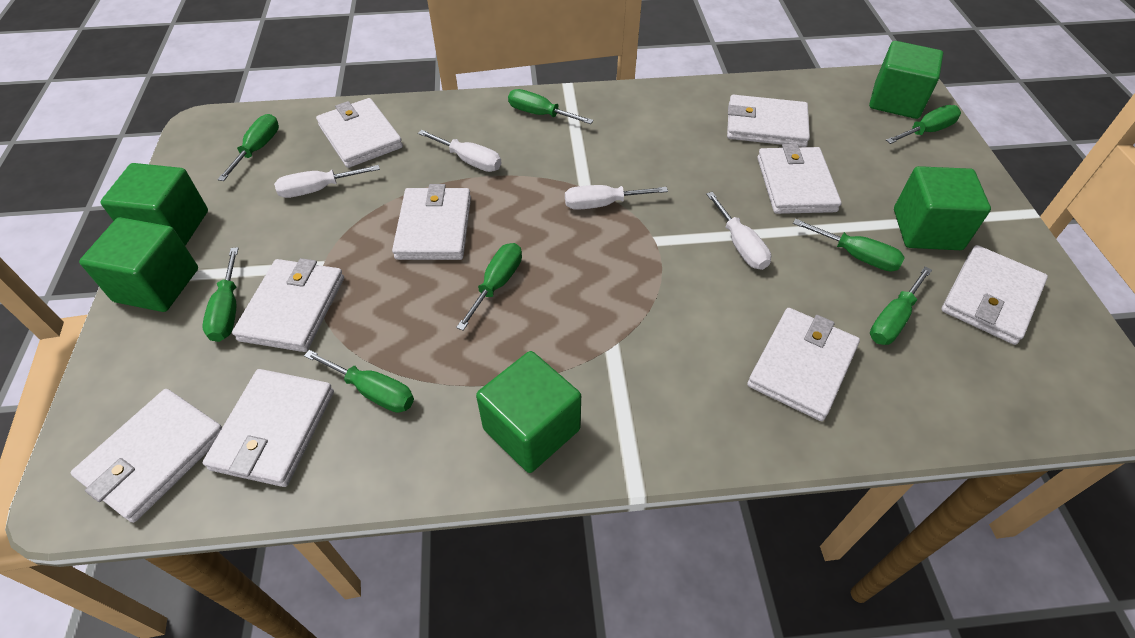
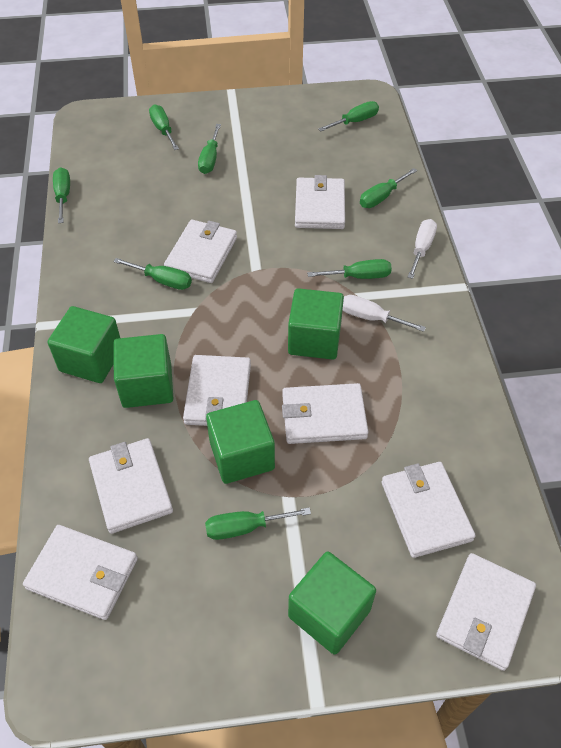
white screwdriver: [274,165,380,198] [418,130,501,172] [565,185,668,210] [706,192,771,270] = 4 -> [343,295,426,332] [408,219,437,279] = 2
white wallet: [71,389,222,523] [203,369,334,487] [232,258,344,352] [316,98,403,168] [392,184,471,260] [727,95,810,147] [747,308,860,421] [757,144,841,214] [941,245,1048,345] = 9 -> [23,525,138,620] [89,438,173,534] [164,220,237,283] [183,355,251,426] [282,383,368,444] [295,175,345,229] [381,462,476,558] [436,553,536,671] = 8

